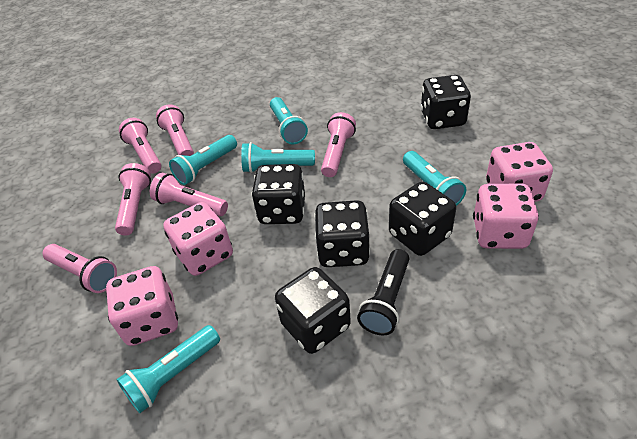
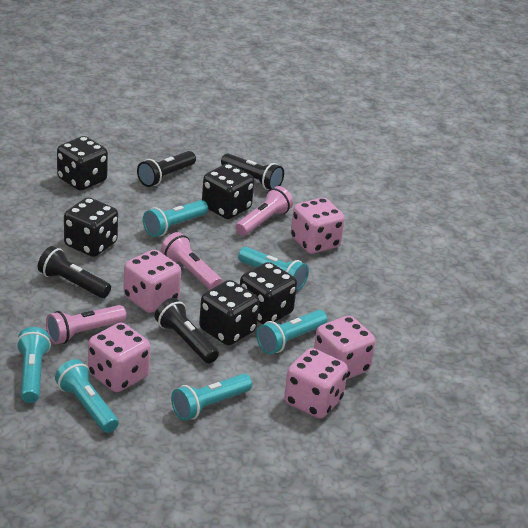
black flashlight: [357,249,409,335] = 1 -> [38,246,111,298] [137,151,196,187] [155,298,219,363] [221,154,284,190] = 4
pink dice: [106,266,178,346] [163,202,233,276] [473,184,539,249] [486,142,553,202] = 4 -> [88,322,150,392] [123,250,181,313] [284,348,348,419] [291,198,345,254] [314,316,375,380] = 5
pink flashlight: [43,244,117,293] [115,163,151,235] [119,118,161,174] [150,173,228,216] [156,104,194,156] [321,112,356,177] = 6 -> [46,305,126,344] [161,232,222,290] [235,186,293,236] = 3
turquoise flashlight: [116,325,220,413] [169,135,237,185] [241,142,315,173] [270,97,308,144] [403,151,466,206] = 5 -> [16,327,51,403] [55,359,119,433] [143,200,208,237] [171,374,252,421] [238,247,309,291] [256,310,327,354] = 6

